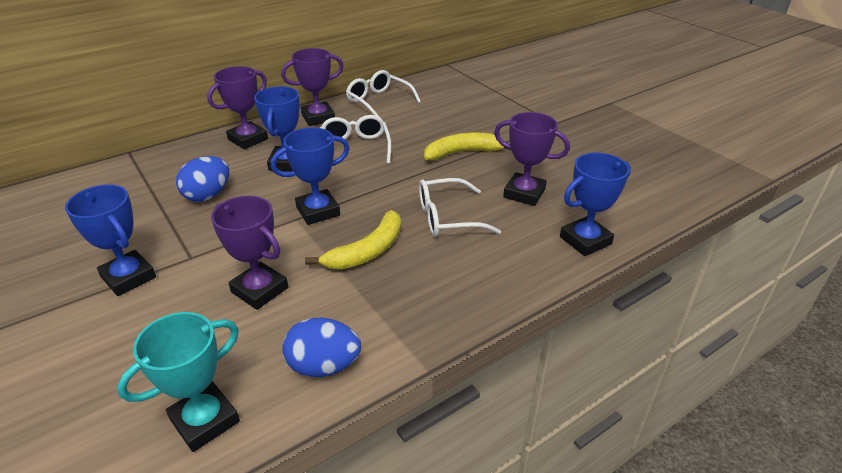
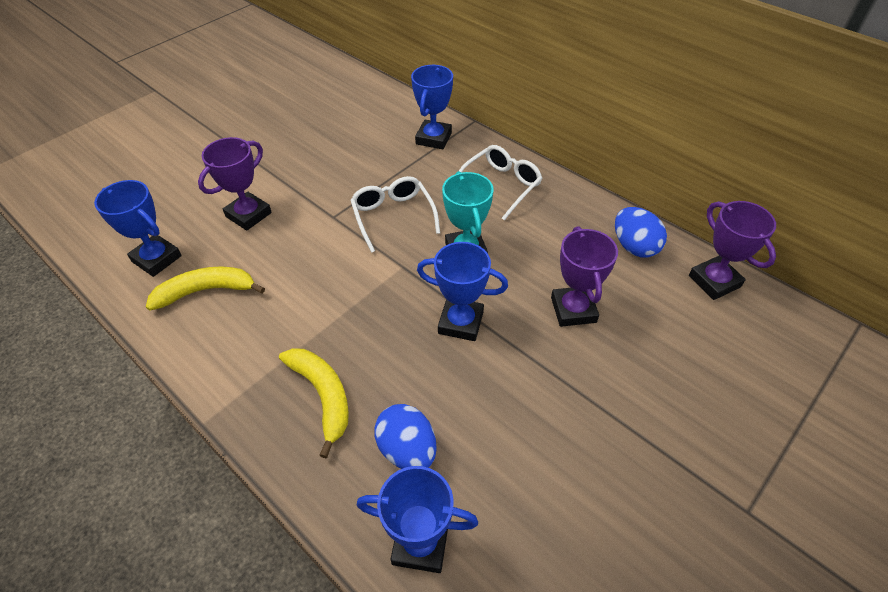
purple trophy: [207,66,268,149] [211,196,288,310] [281,48,344,126] [494,112,570,206] = 4 -> [198,137,272,231] [551,226,618,327] [689,201,776,300] = 3
white glasses: [320,115,391,164] [346,70,421,117] [419,178,501,237] = 3 -> [350,176,440,253] [459,145,542,221] = 2

